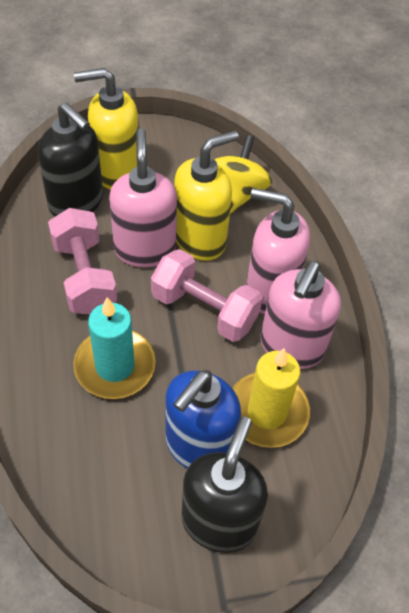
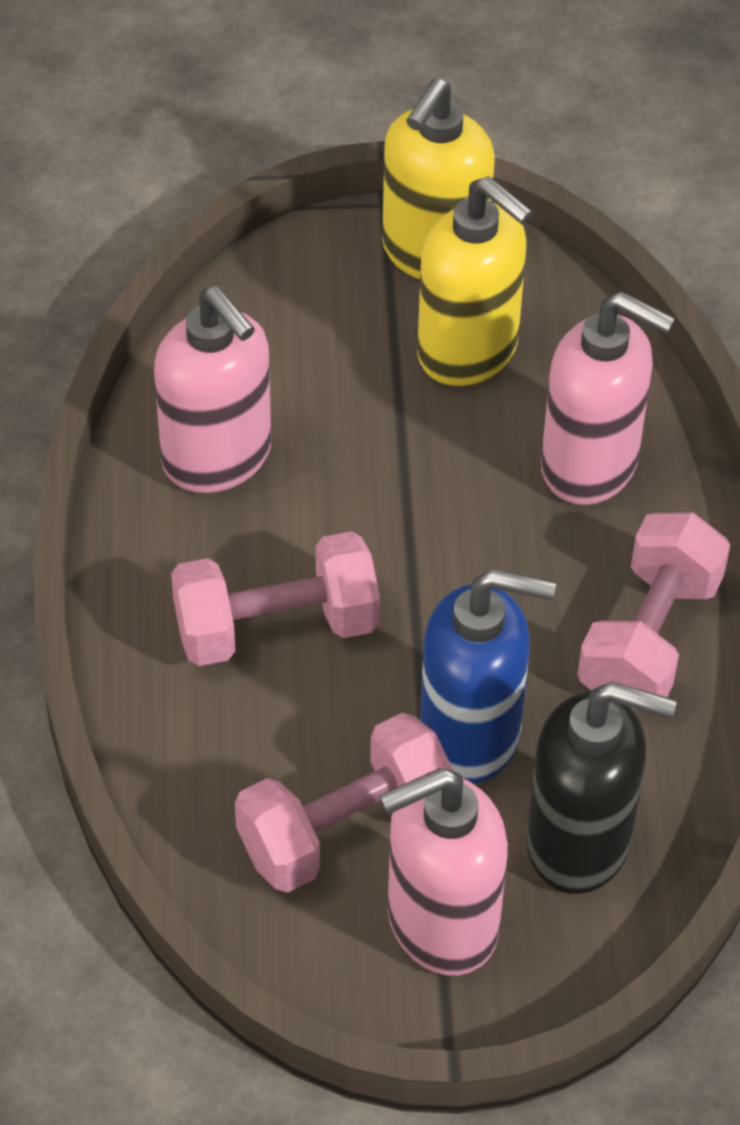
black soap dispenser: [38,102,103,216] [182,417,268,553] = 2 -> [526,682,677,894] = 1
pink dumbbell: [48,208,117,314] [151,249,263,342] = 2 -> [171,531,380,666] [235,713,453,893] [578,512,730,709] = 3
turquoise candle: [73,297,156,399] = 1 -> none = 0
yellow candle: [232,348,310,448] = 1 -> none = 0
yellow spinning top: [214,135,272,214] = 1 -> none = 0

